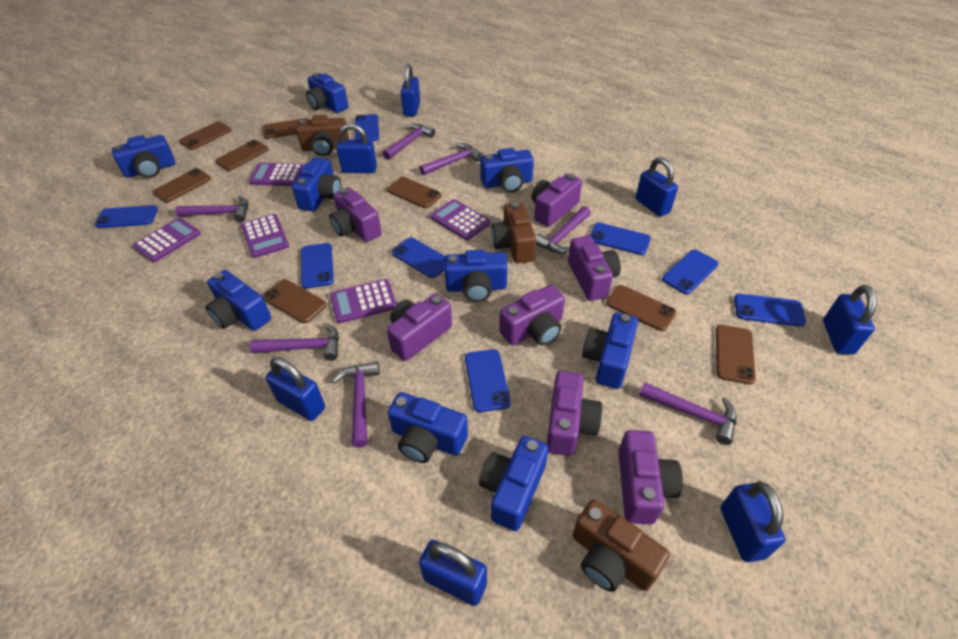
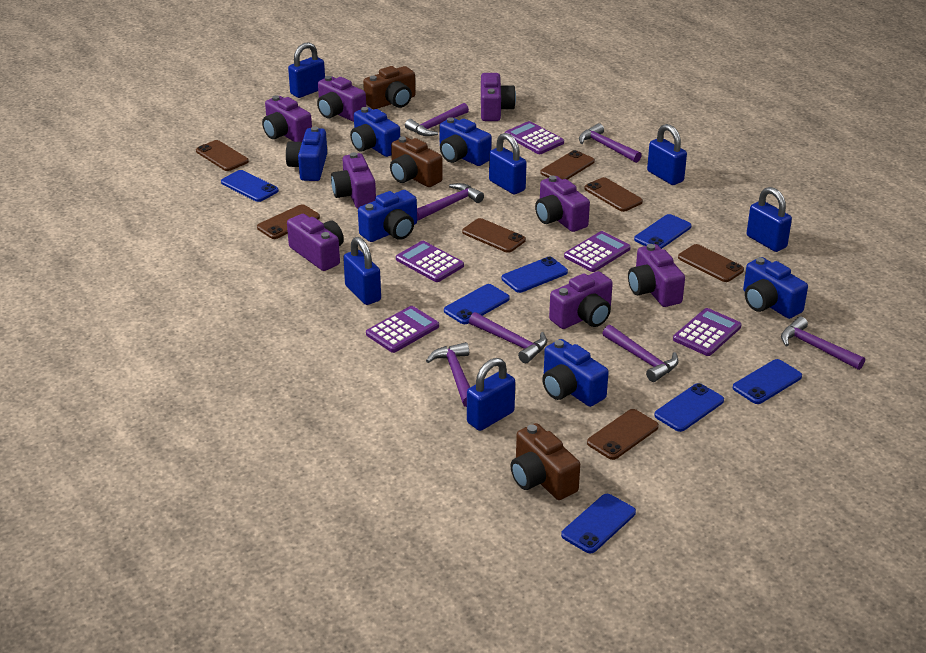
blue camera: [112,135,175,178] [205,270,271,331] [292,157,341,211] [306,73,348,113] [388,392,468,463] [444,250,507,302] [479,436,548,531] [480,148,534,192] [582,312,638,389] = 9 -> [286,126,327,181] [350,107,400,157] [358,190,417,242] [439,117,492,166] [542,339,609,407] [743,257,808,319] = 6
blue padlock: [266,357,325,421] [336,123,377,173] [401,64,420,116] [419,540,487,606] [636,157,678,217] [720,481,786,562] [823,285,877,355] = 7 -> [288,42,325,98] [343,237,381,305] [467,358,515,431] [489,133,527,194] [647,124,687,185] [747,187,792,252] = 6
blue phone: [95,205,158,228] [301,243,334,289] [355,114,379,141] [392,237,445,278] [465,349,511,412] [590,223,651,255] [662,250,719,294] [734,294,806,327] = 8 -> [221,170,279,202] [444,284,510,324] [502,257,568,293] [561,494,636,553] [634,214,692,249] [654,383,724,432] [733,359,802,404] = 7
brown phone: [153,168,211,203] [179,121,231,150] [215,140,269,171] [262,279,327,324] [263,118,309,139] [387,177,442,208] [606,285,676,331] [716,325,756,385] = 8 -> [196,140,249,171] [257,204,320,239] [462,218,526,253] [540,150,595,180] [584,177,643,212] [587,409,659,460] [678,244,744,282] = 7
purple camera: [329,187,382,242] [387,294,452,361] [499,285,565,345] [532,173,582,227] [546,371,602,456] [568,236,621,301] [618,430,683,524] = 7 -> [262,95,312,142] [287,214,344,271] [317,76,366,122] [331,152,376,209] [481,73,516,121] [535,176,590,232] [549,271,613,329] [628,244,685,307] = 8

